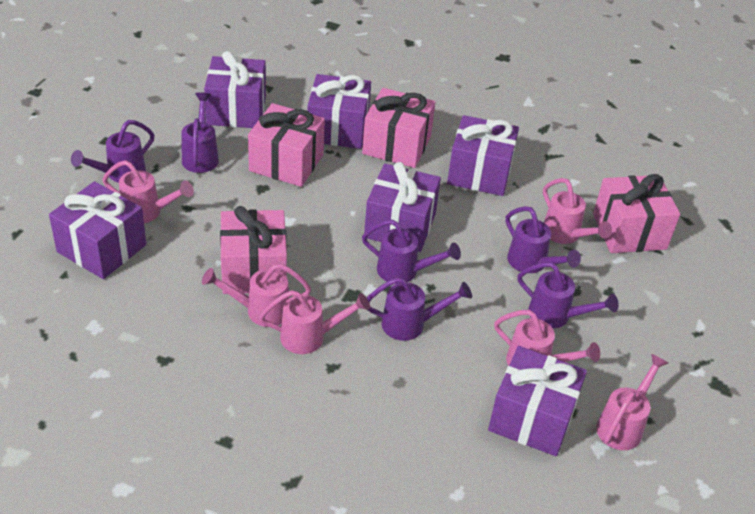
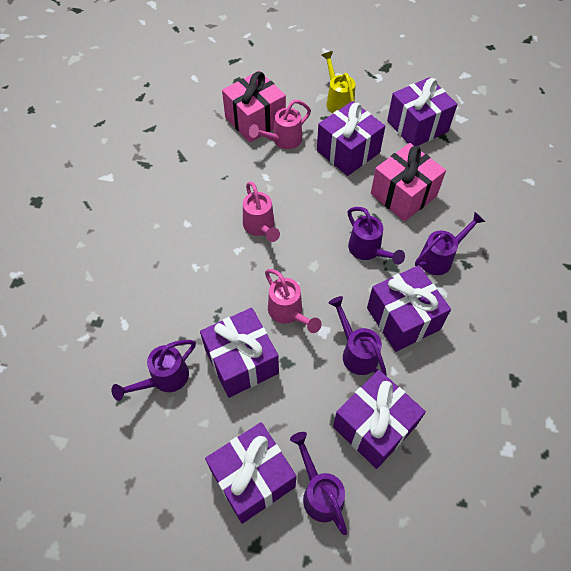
pink gift: [220,206,287,294] [248,103,325,187] [362,88,436,168] [593,174,680,253] = 4 -> [222,71,286,143] [371,143,446,221] = 2
pink watering can: [102,160,194,223] [202,263,311,327] [259,290,370,354] [494,310,600,366] [543,178,612,244] [596,353,668,450] = 6 -> [243,182,280,242] [249,100,311,149] [265,269,322,333] = 3
purple watering can: [71,120,155,183] [182,92,219,173] [362,219,461,284] [367,277,472,341] [506,206,581,273] [517,262,619,328] = 6 -> [111,340,196,401] [290,432,347,535] [329,296,387,376] [348,207,405,265] [415,212,485,275] = 5
yellow watering can: none = 0 -> [322,51,355,113] = 1

